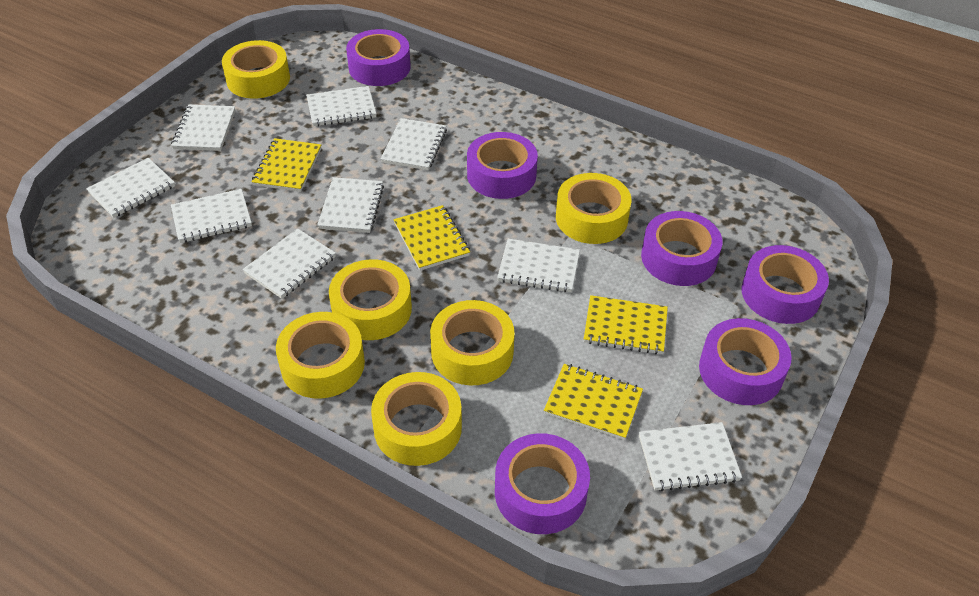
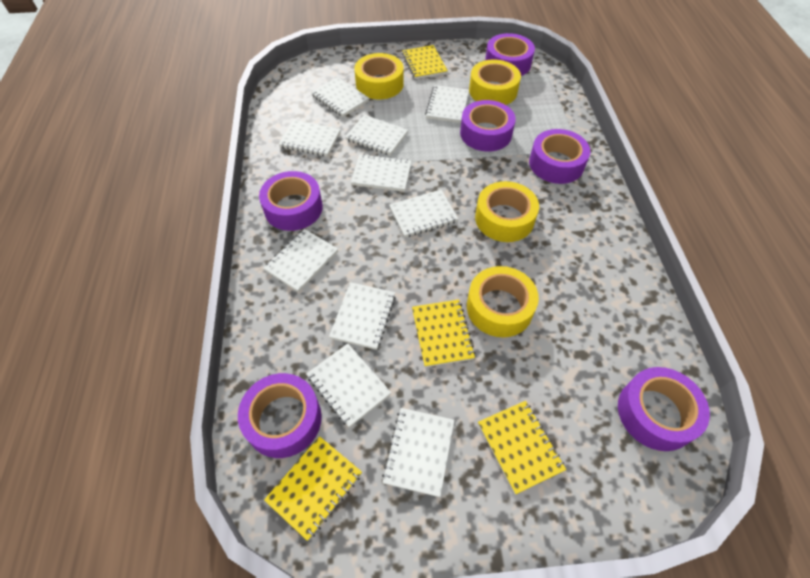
white notebook: [86,158,175,218] [171,105,235,151] [171,189,252,243] [243,228,336,299] [306,86,377,127] [317,177,384,233] [381,118,447,170] [497,239,580,293] [639,422,742,491] = 9 -> [263,229,338,292] [279,120,341,157] [306,344,391,428] [311,77,369,117] [329,282,396,350] [345,115,408,156] [351,154,412,192] [382,408,454,497] [389,190,458,237] [425,85,469,123] = 10
yellow tape: [222,40,290,99] [276,312,365,399] [329,259,412,340] [371,372,462,466] [430,300,515,385] [556,173,632,244] = 6 -> [354,53,403,99] [467,266,539,337] [469,59,521,105] [475,181,539,242] = 4

